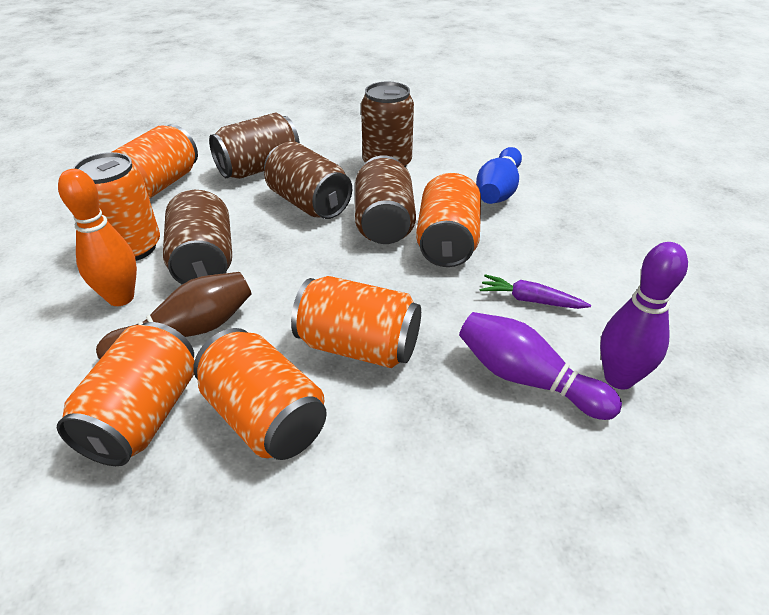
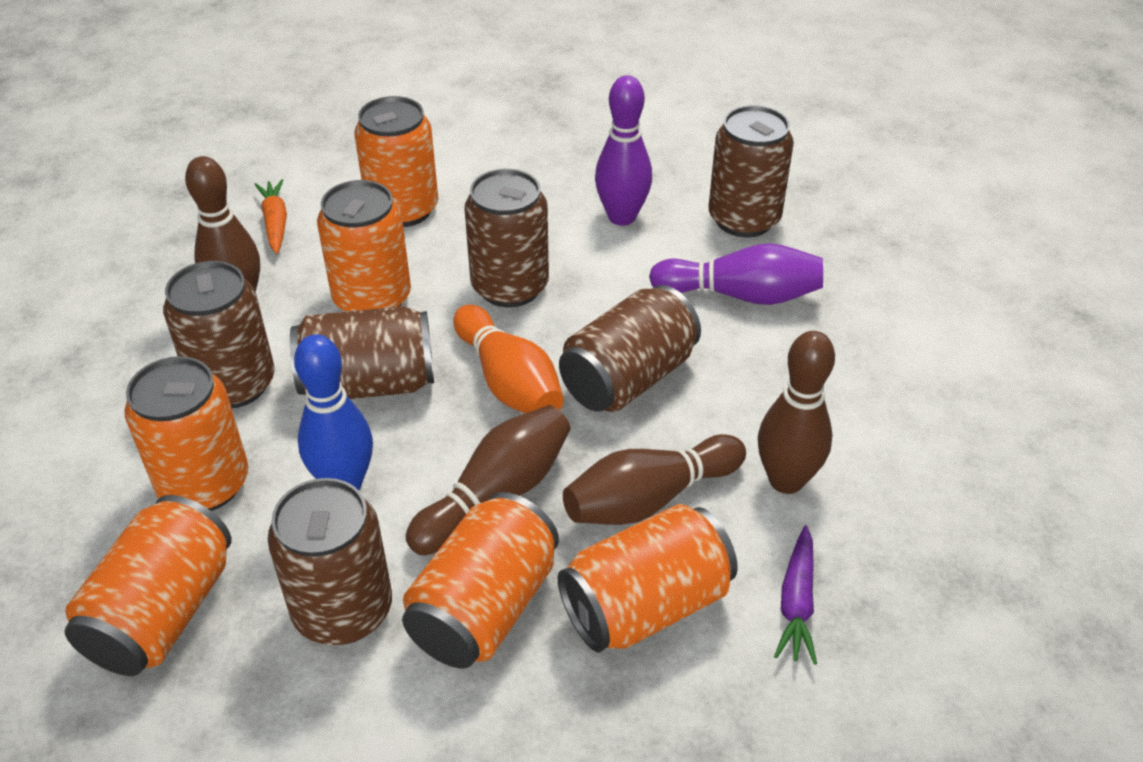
brown bowling pin: [96,272,251,359] = 1 -> [185,156,260,292] [406,405,571,555] [563,434,746,525] [758,331,835,494] = 4
brown can: [163,190,232,284] [209,112,300,179] [264,141,352,219] [355,155,416,244] [361,82,414,167] = 5 -> [163,261,275,409] [268,478,392,645] [290,306,434,399] [464,169,549,307] [559,285,701,412] [708,105,794,237] = 6
orange carrot: none = 0 -> [254,179,287,254] = 1

